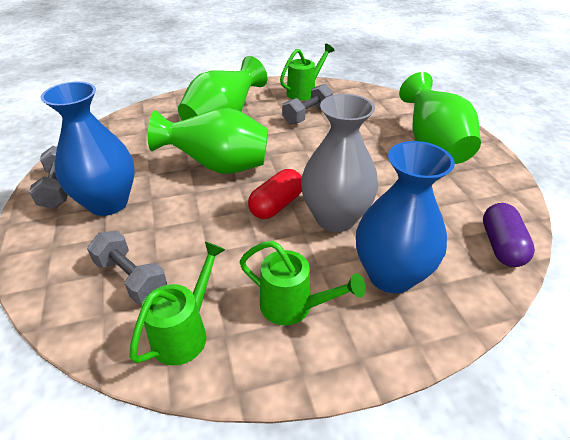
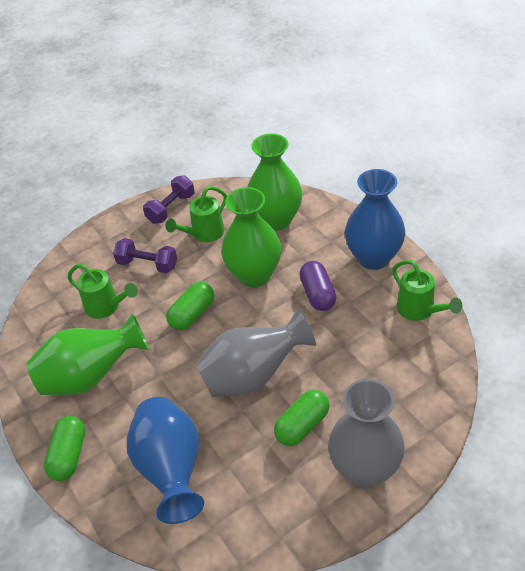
green capsule: none = 0 -> [44,416,85,481] [166,282,214,330] [274,390,330,446] = 3
grey dumbbell: [29,146,68,209] [87,231,167,304] [282,84,333,125] = 3 -> none = 0
grey vase: [301,94,378,232] = 1 -> [195,309,316,397] [328,379,405,487] = 2
purple dumbbell: none = 0 -> [113,238,177,273] [143,175,195,224] = 2
red capsule: [248,169,302,219] = 1 -> none = 0

